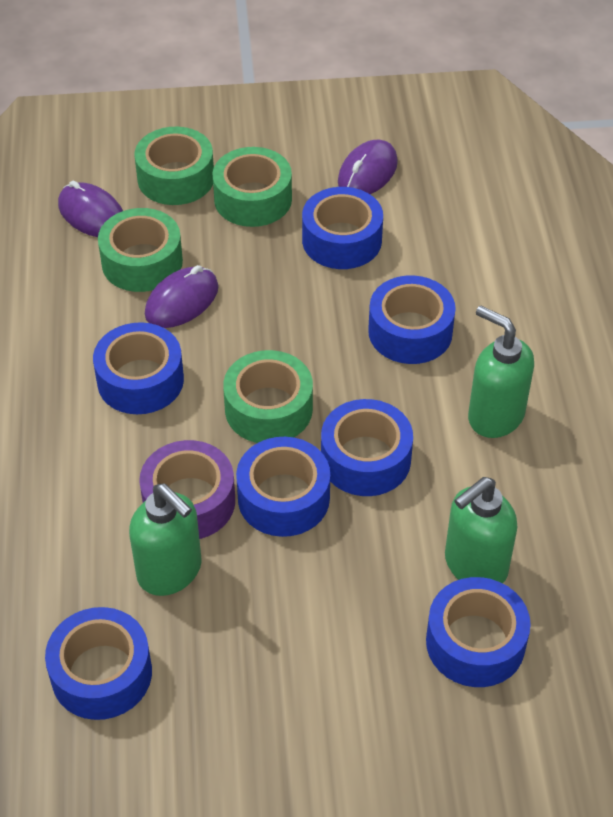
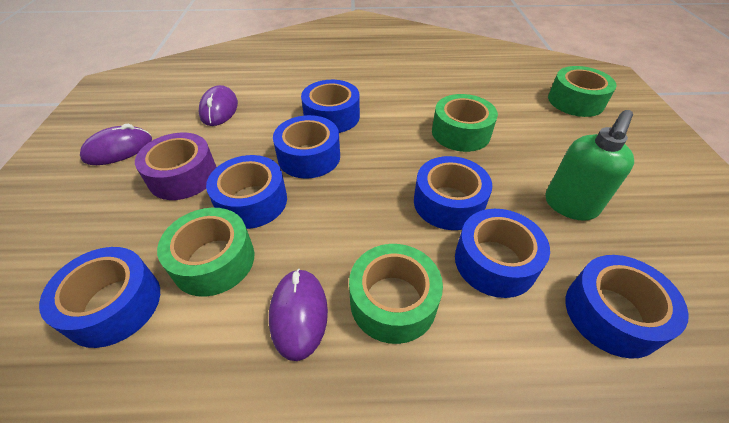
green soap dispenser: [129,484,202,596] [445,477,517,583] [468,305,534,438] = 3 -> [545,110,634,221] = 1

